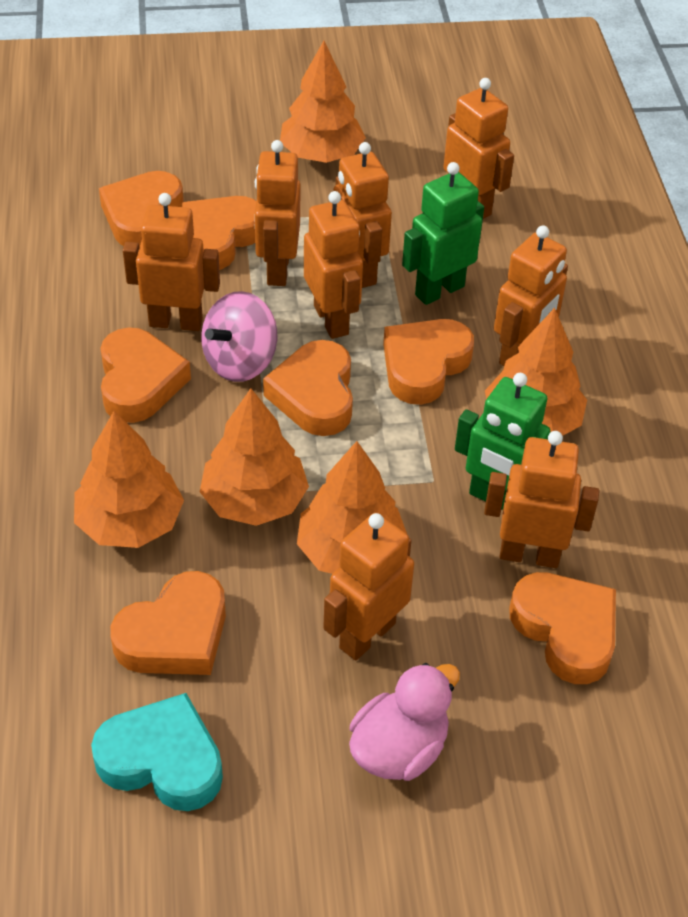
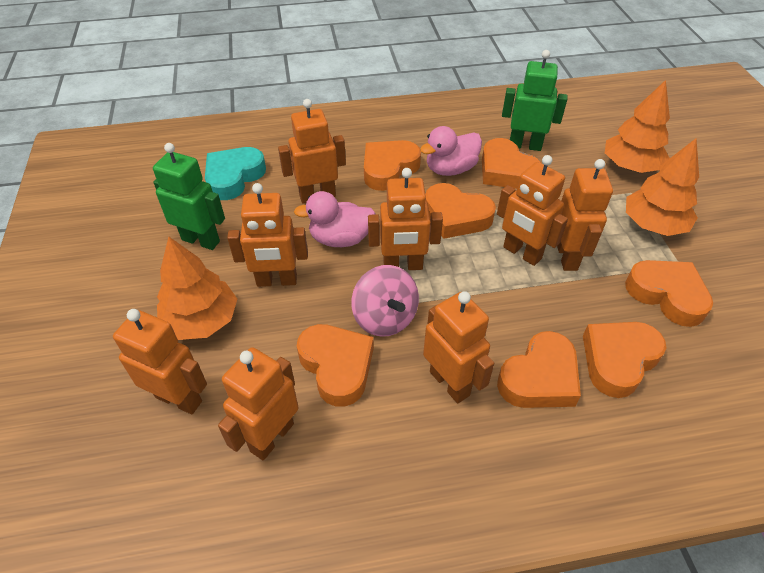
orange tree: [74,411,184,548] [200,388,309,526] [280,41,366,163] [297,441,407,574] [485,308,587,436] = 5 -> [157,237,237,340] [605,80,670,173] [626,139,699,236] = 3
pink duck: [349,663,460,781] = 1 -> [294,191,376,247] [420,126,482,176] = 2

